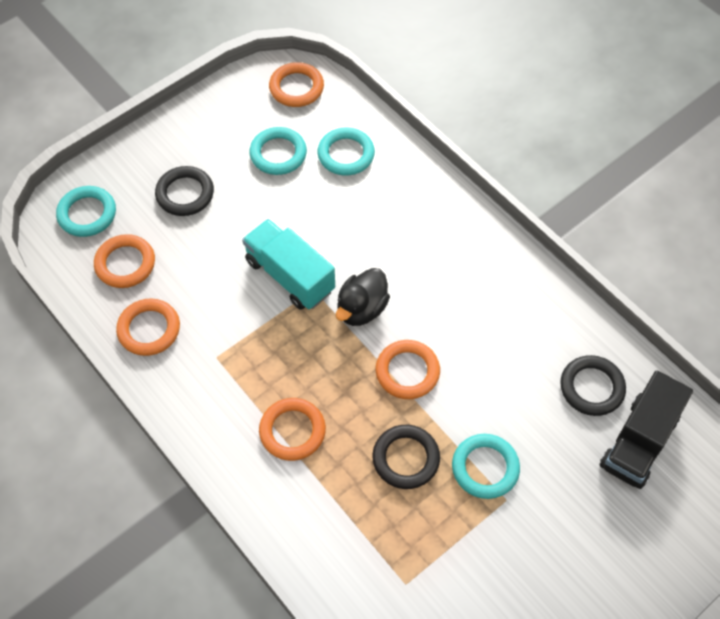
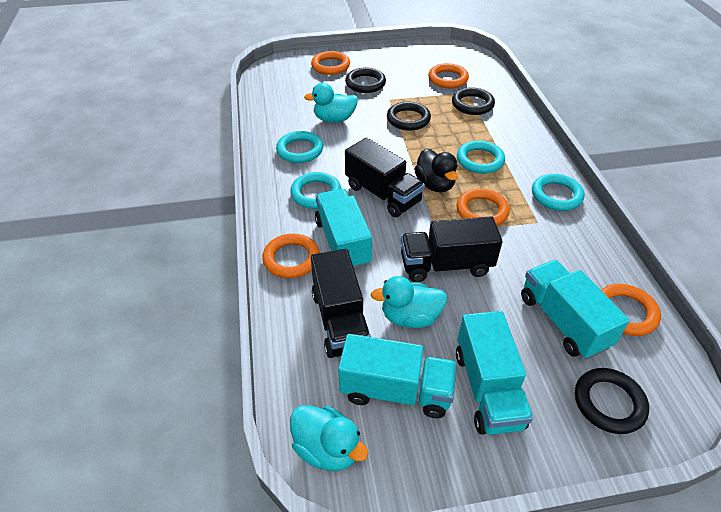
black ring: [155,166,214,216] [372,425,440,489] [560,355,626,416] = 3 -> [345,68,386,93] [387,102,431,131] [452,87,495,115] [575,368,649,434] = 4
black truck: [599,370,693,489] = 1 -> [311,249,371,358] [345,138,425,217] [401,216,503,282] = 3
turquoise duck: none = 0 -> [290,405,369,471] [304,83,358,123] [371,276,447,328] = 3
turquoise truck: [242,219,335,310] = 1 -> [315,189,372,269] [338,334,457,418] [456,311,533,435] [521,260,630,359] = 4

